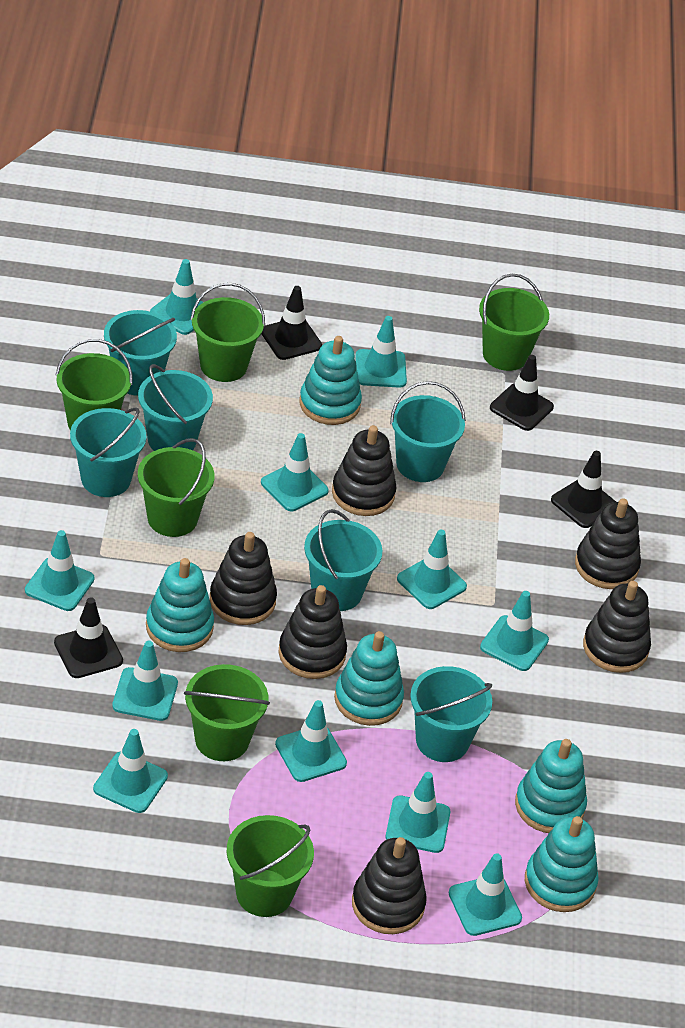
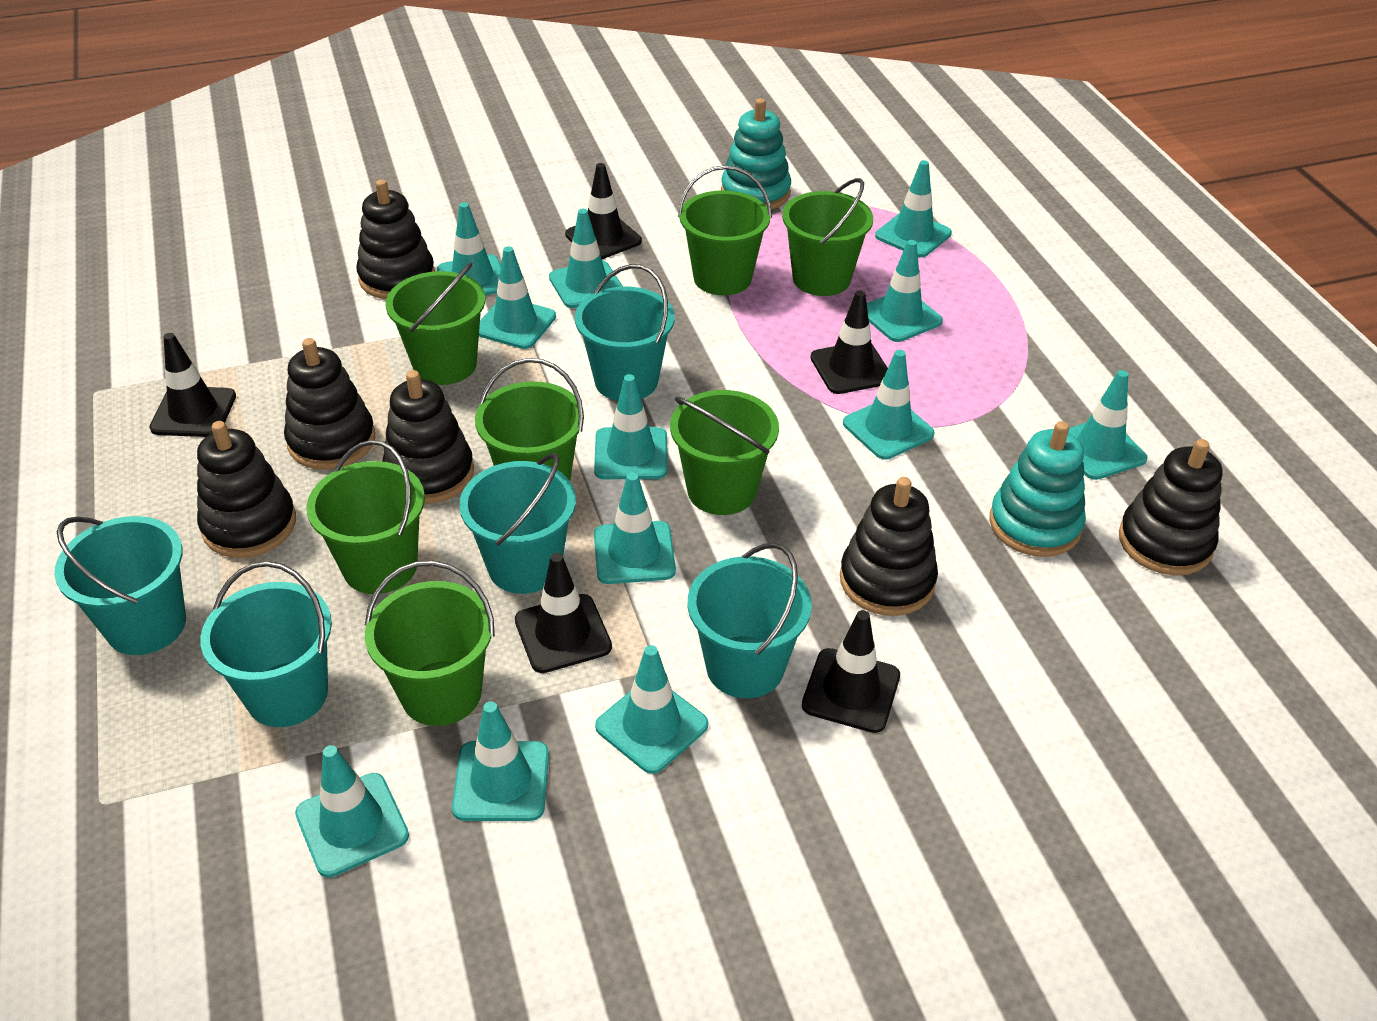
black traffic cone: [54,597,123,678] [261,286,322,360] [490,355,554,431] [551,451,616,528] = 4 -> [149,333,236,437] [515,553,612,673] [565,163,642,259] [802,610,900,733] [811,290,888,394] = 5
green bucket: [55,339,133,431] [138,438,215,537] [184,664,270,761] [190,283,265,382] [227,815,314,917] [479,274,549,371] = 6 -> [306,440,425,594] [365,560,495,726] [386,262,485,385] [475,358,584,480] [670,390,779,515] [678,165,772,295] [782,178,873,296] = 7
turquoise bucket: [70,407,146,497] [104,310,177,396] [138,364,213,451] [304,509,382,611] [390,381,466,482] [410,666,492,762] = 6 -> [54,516,186,655] [200,561,332,727] [459,453,576,594] [575,264,675,401] [688,543,812,698] = 5
turquoise stacking toy: [146,558,214,652] [299,336,362,425] [334,631,404,726] [515,739,587,833] [525,816,599,912] = 5 -> [721,98,791,210] [989,421,1086,557] = 2
turquoise traffic cone: [25,530,95,611] [93,729,168,813] [112,641,178,721] [150,259,203,335] [261,433,329,511] [275,700,347,782] [355,316,407,388] [386,772,450,853] [397,530,467,609] [449,853,522,936] [480,591,549,671] = 11 -> [295,745,409,878] [437,202,501,296] [452,701,549,821] [479,246,556,349] [549,209,623,308] [594,374,667,479] [594,472,676,584] [595,645,708,774] [843,350,935,460] [867,240,943,342] [875,160,952,257] [1068,370,1147,480] = 12

